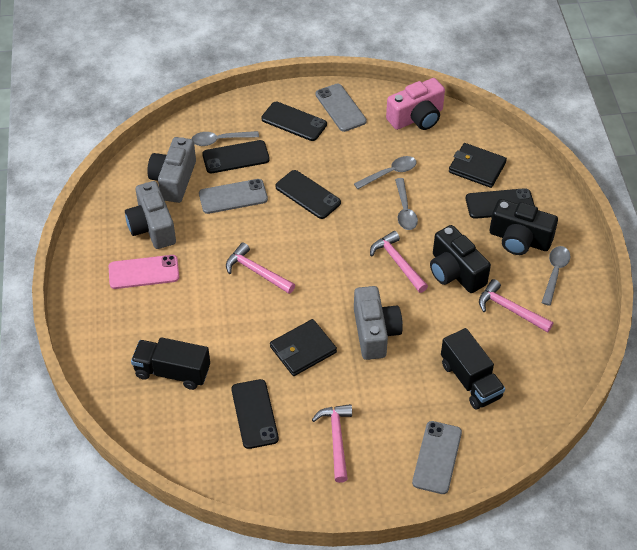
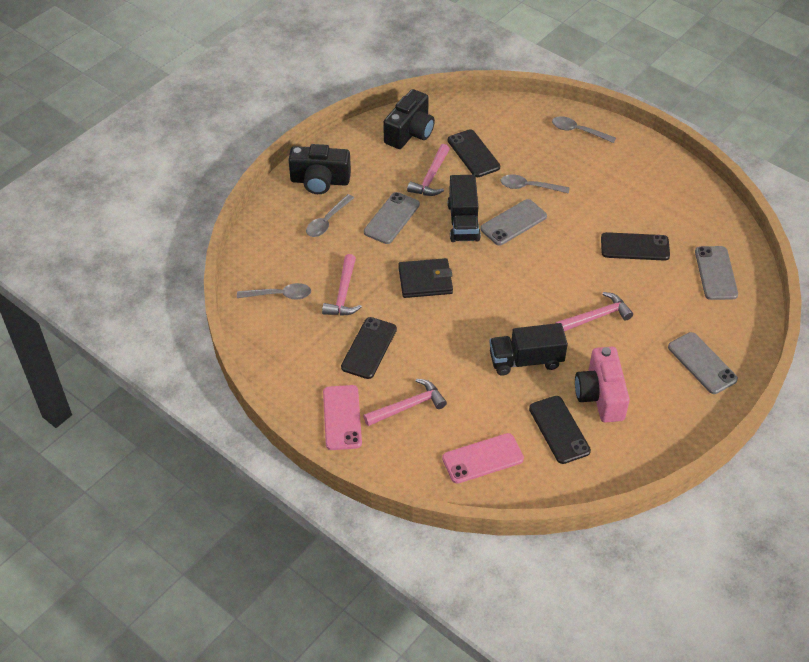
black phone: [202,140,270,173] [231,379,279,449] [261,102,327,141] [275,170,341,219] [466,188,535,219] = 5 -> [341,317,397,379] [448,129,500,177] [529,396,591,464] [601,232,670,261] = 4
black wallet: [270,319,337,376] [449,143,507,188] = 2 -> [398,258,453,298] = 1
grey camera: [125,181,176,249] [147,137,196,203] [354,286,403,360] = 3 -> none = 0
grey phone: [199,179,268,214] [315,84,367,132] [412,421,462,494] = 3 -> [364,192,420,244] [480,199,547,245] [668,332,738,394] [695,246,738,300] = 4
pink phone: [108,255,179,289] = 1 -> [323,385,362,450] [442,433,524,484] = 2

